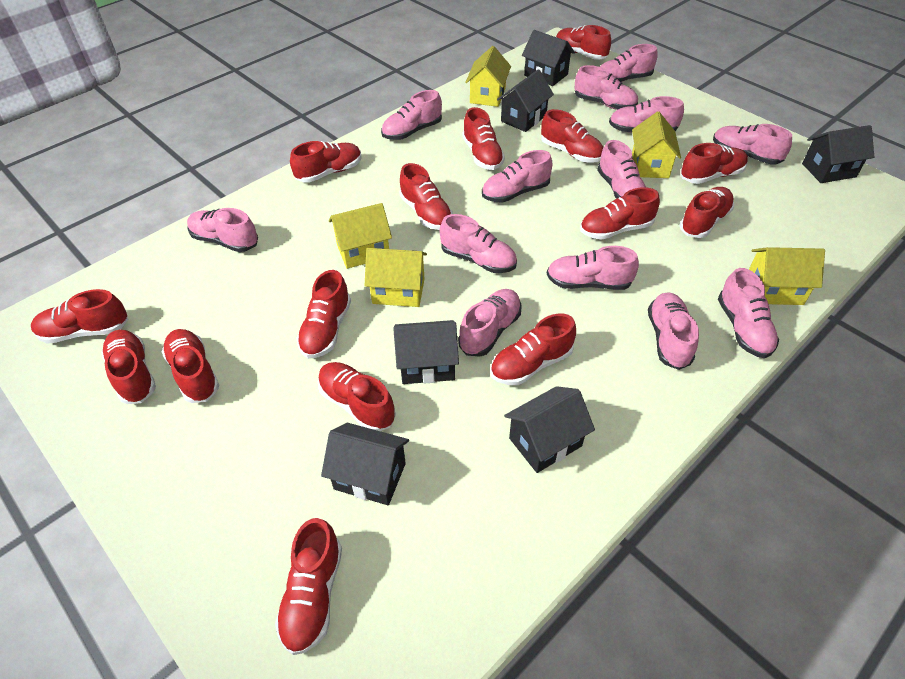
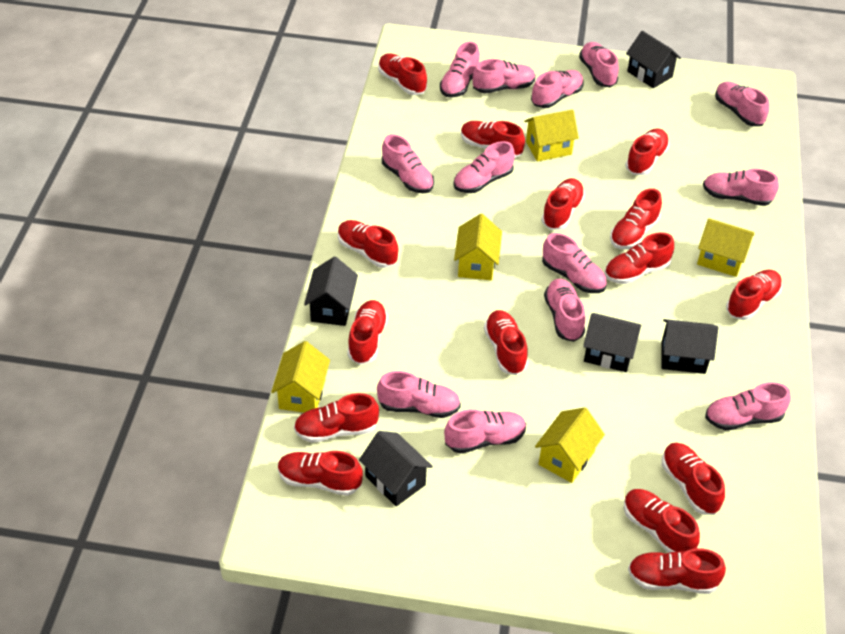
black house: [321,423,409,505] [393,320,459,384] [497,69,554,132] [504,386,595,473] [522,30,575,86] [802,125,874,183] = 6 -> [304,257,358,326] [359,431,433,506] [583,313,642,372] [626,31,681,88] [662,319,718,374] = 5

